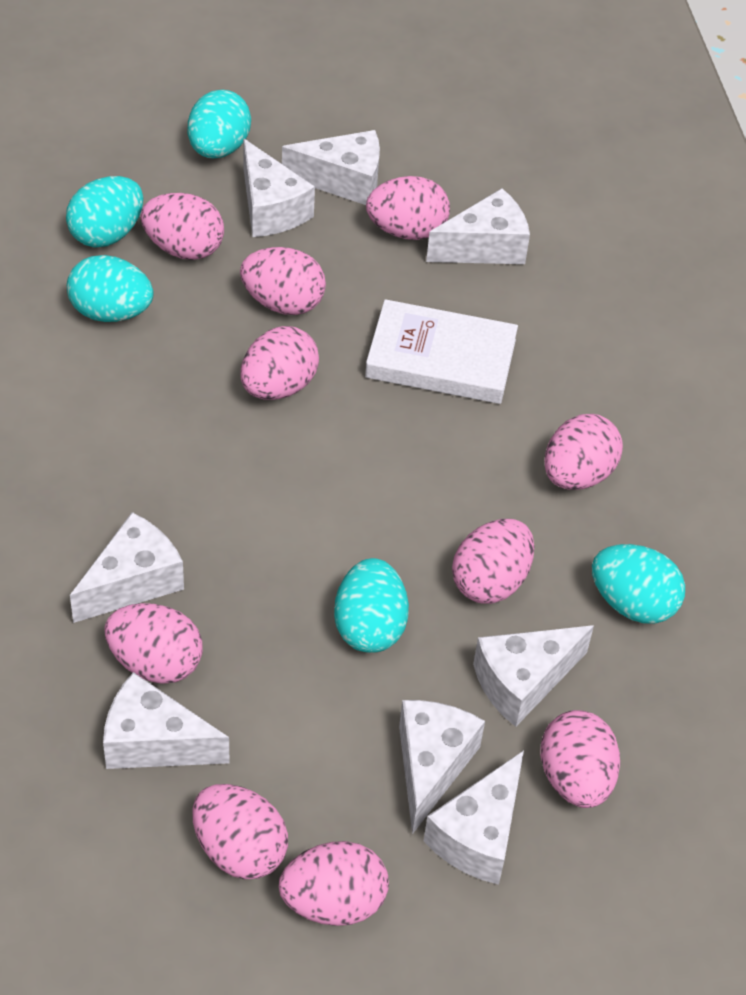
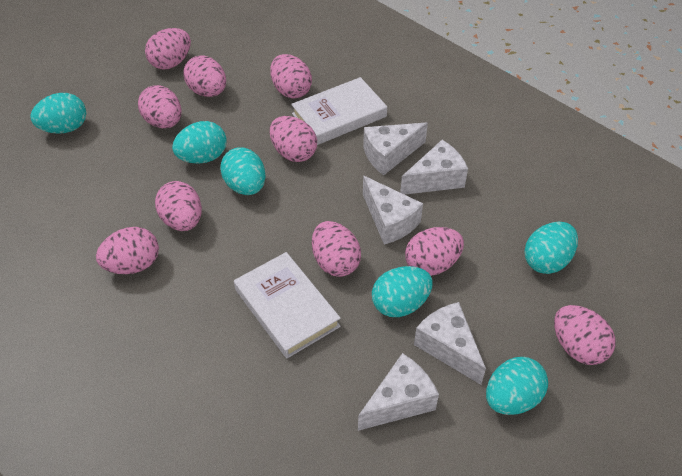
turquoise egg: [66,176,143,247] [67,255,154,322] [188,90,251,159] [334,558,409,653] [592,544,685,624] = 5 -> [30,93,86,134] [172,121,226,164] [220,147,266,195] [372,266,432,317] [486,357,548,415] [524,222,578,274] = 6
white book: [365,299,518,404] = 1 -> [234,252,341,358] [291,77,387,145] = 2
white cheese: [70,512,184,623] [103,672,230,769] [243,139,315,237] [282,130,380,205] [399,700,485,834] [424,750,524,885] [426,188,530,264] [473,625,594,727] = 8 -> [358,353,439,431] [363,123,428,175] [363,176,423,245] [400,140,468,195] [414,302,486,385] = 5

